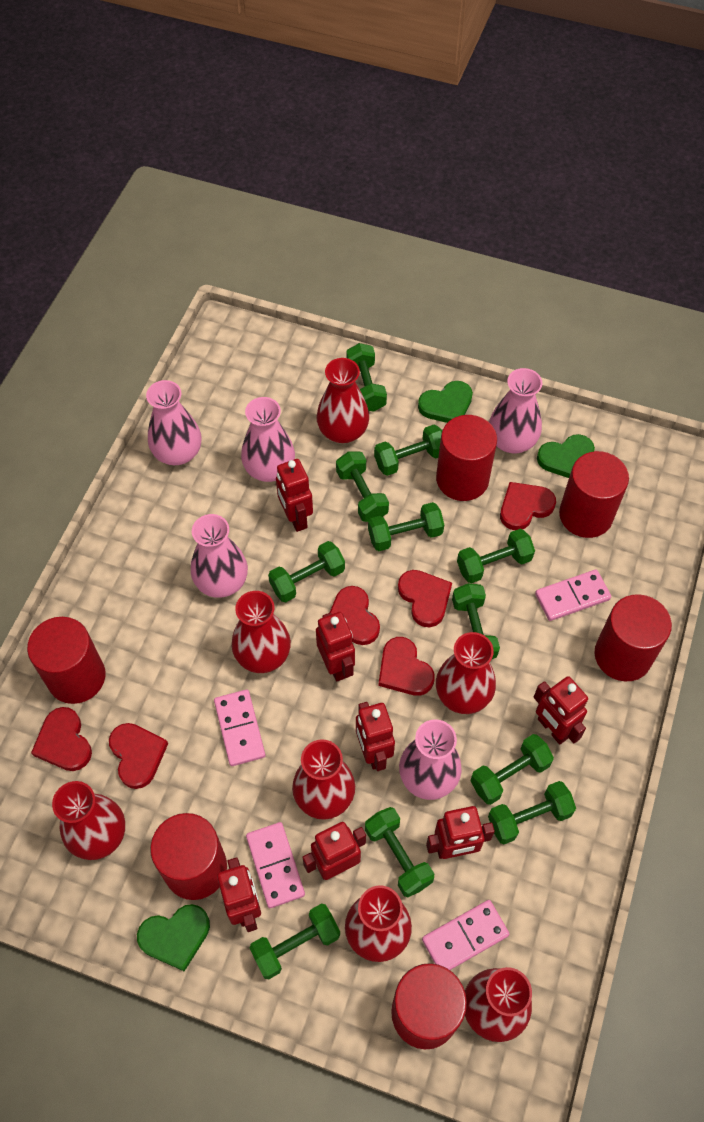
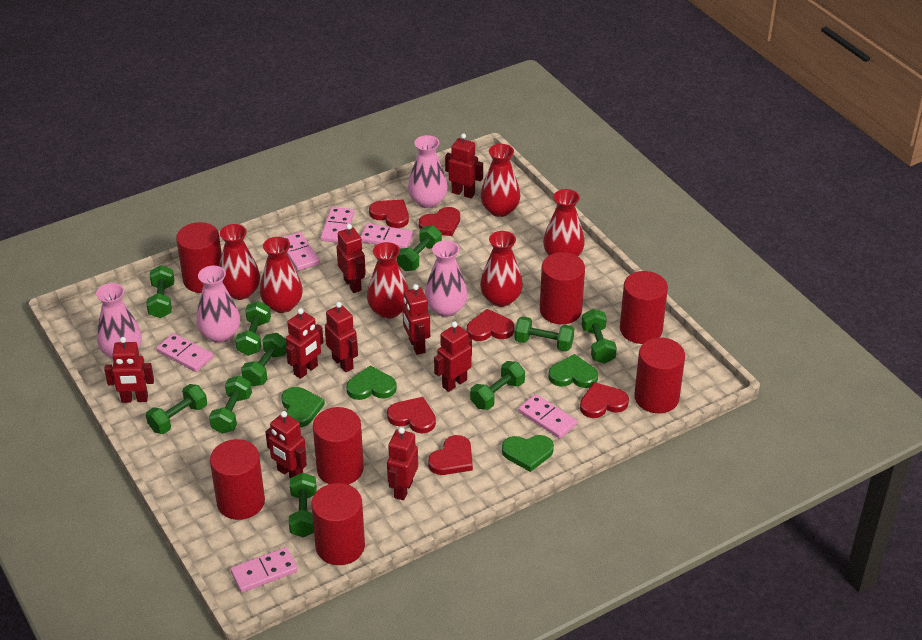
green dumbbell: [249,904,340,979] [268,541,345,602] [336,451,389,522] [346,343,387,412] [365,807,434,897] [368,502,444,551] [374,425,442,476] [452,583,500,660] [457,529,535,583] [470,734,554,805] [488,781,576,844] = 11 -> [146,265,175,318] [146,384,207,434] [209,376,252,434] [235,301,271,356] [241,333,287,386] [289,473,317,537] [397,225,442,271] [470,361,525,410] [514,316,574,352] [582,309,617,364] = 10
green heart: [137,904,210,971] [418,381,473,423] [537,434,595,478] = 3 -> [281,387,325,427] [346,366,397,400] [502,435,554,472] [548,354,598,388] = 4
pink domino: [214,690,265,766] [246,822,305,908] [422,900,509,970] [535,569,611,621] = 4 -> [156,333,213,372] [231,547,298,593] [283,232,320,271] [320,207,354,243] [360,223,413,249] [518,394,577,439] = 6
pink vase: [146,380,201,465] [191,514,248,598] [241,397,295,482] [399,720,462,800] [489,368,542,453] = 5 -> [96,283,142,359] [196,266,240,343] [408,135,448,208] [425,240,468,317] = 4
red cylinder: [27,617,105,704] [150,813,227,900] [391,963,467,1049] [436,415,497,501] [559,451,629,538] [595,594,672,681] = 6 -> [176,222,222,293] [210,439,265,520] [311,483,365,565] [313,407,364,485] [540,252,585,324] [620,271,668,344] [634,337,685,413] = 7
red robot: [217,857,261,932] [276,459,313,532] [302,822,366,880] [316,612,355,682] [356,702,395,771] [426,806,495,859] [534,676,588,744] = 7 -> [104,337,154,403] [265,411,307,478] [286,308,324,379] [325,302,358,372] [336,224,366,293] [387,427,418,500] [403,284,430,355] [434,322,472,392] [445,133,483,198] = 9
red vase: [52,781,125,860] [232,591,291,673] [292,739,355,820] [316,358,369,443] [345,885,412,962] [436,632,496,714] [465,967,532,1042] = 7 -> [219,224,260,300] [260,237,303,313] [367,242,409,319] [480,231,523,307] [481,144,520,217] [543,189,585,256] = 6

